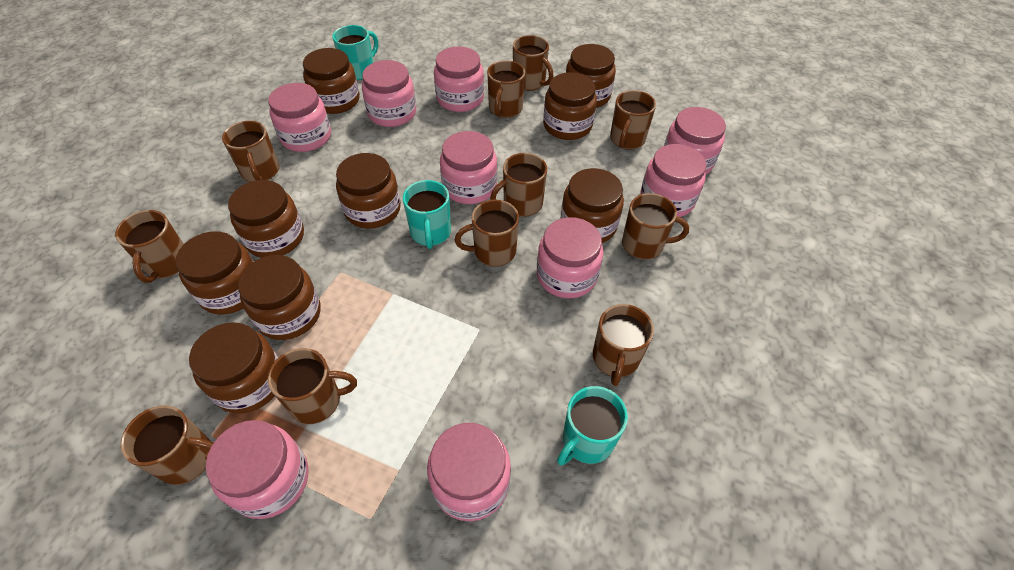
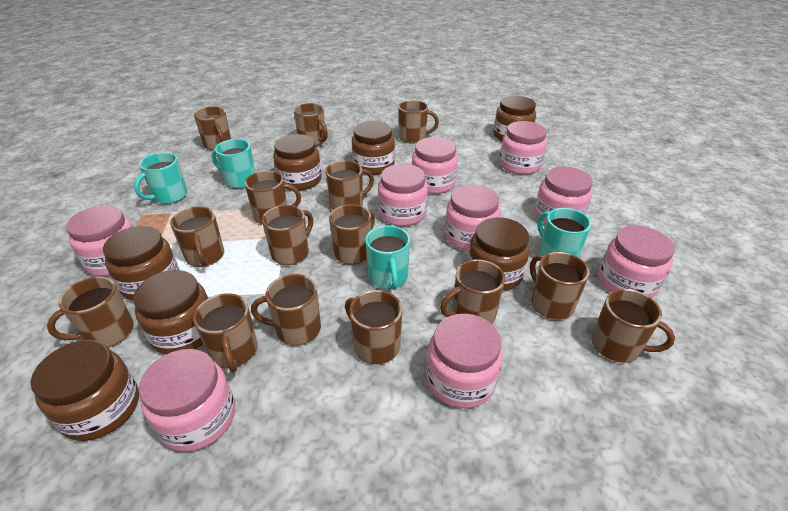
brown jar: [176,231,254,315] [189,322,278,413] [228,180,304,258] [238,255,321,340] [303,48,360,114] [336,153,401,229] [543,72,597,140] [561,168,624,243] [566,44,616,108] = 9 -> [31,340,139,441] [103,226,179,301] [133,270,208,355] [273,134,322,191] [352,121,395,175] [468,217,530,291] [494,96,536,141] = 7
brown mug: [115,210,184,283] [120,405,213,485] [222,121,279,182] [268,348,357,424] [455,200,519,267] [487,60,525,118] [490,153,547,217] [513,35,553,91] [593,304,654,386] [610,90,656,149] [622,193,689,259] = 11 -> [47,276,134,348] [170,206,224,267] [193,293,258,372] [194,106,231,151] [245,171,301,225] [251,274,321,346] [262,205,313,265] [293,103,328,146] [325,161,374,210] [329,204,375,265] [345,290,402,364] [399,100,439,144] [440,259,505,324] [530,252,590,320] [592,289,675,363] = 15
turquoise mug: [332,25,378,80] [403,180,451,249] [557,386,628,466] = 3 -> [134,152,187,204] [211,139,255,188] [365,225,410,290] [537,208,591,257] = 4

